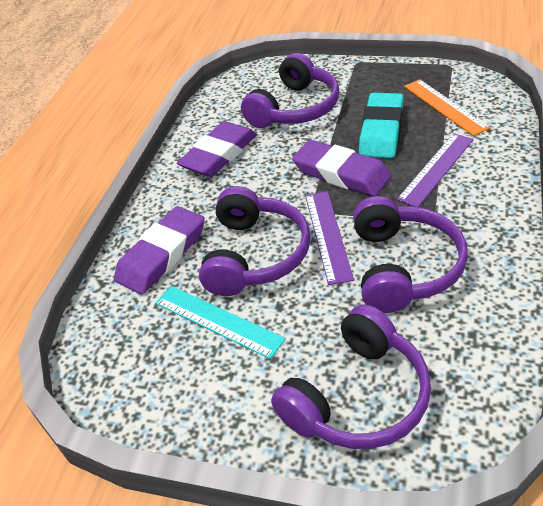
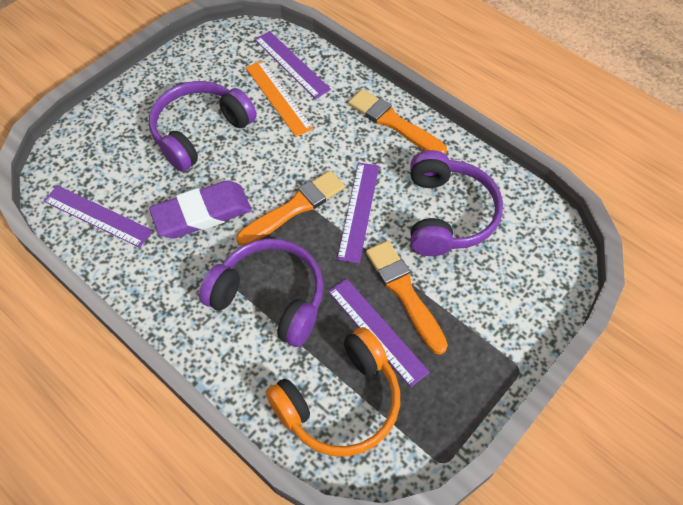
orange brush: none = 0 -> [236,170,345,246] [348,89,447,154] [366,241,448,355] = 3
orange headphones: none = 0 -> [266,327,400,457] = 1
purple eraser: [114,206,205,294] [177,121,257,177] [292,140,392,196] = 3 -> [149,180,252,239] = 1
purple headphones: [199,186,311,296] [241,53,339,128] [271,304,431,449] [353,196,468,313] = 4 -> [149,81,257,172] [199,238,323,347] [410,150,503,256] = 3
purple ruler: [305,191,354,285] [397,133,474,207] = 2 -> [44,185,153,248] [255,31,331,99] [328,278,430,387] [337,163,379,263] = 4
turquoise eraser: [359,93,404,158] = 1 -> none = 0
turquoise ruler: [155,286,286,359] = 1 -> none = 0

